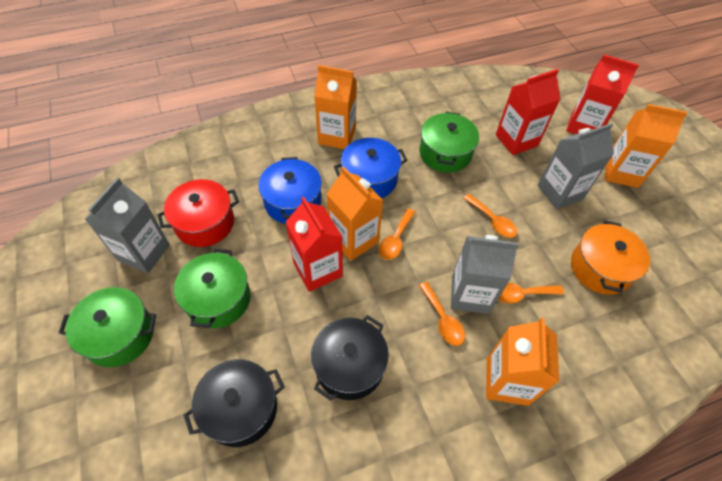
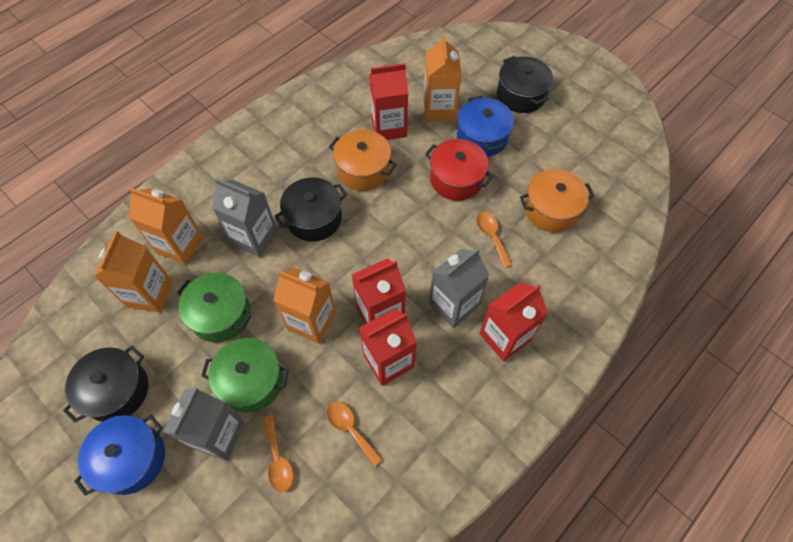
black pot: [183,359,284,447] [311,315,389,401] = 2 -> [63,346,148,423] [275,177,347,242] [497,56,553,113] = 3
green pot: [59,287,156,367] [174,249,251,328] [419,112,479,173] = 3 -> [177,272,252,342] [201,338,289,412] = 2
orange pot: [571,220,650,295] = 1 -> [329,130,397,191] [520,169,594,232] = 2
orange spoon: [379,209,415,260] [419,282,465,346] [463,194,517,238] [498,283,564,303] = 4 -> [263,415,294,492] [327,401,383,467] [476,212,512,268] = 3
red carton: [286,197,343,292] [496,69,561,155] [566,55,639,134] = 3 -> [352,258,406,324] [359,308,417,386] [369,63,408,140] [479,282,548,361] = 4

